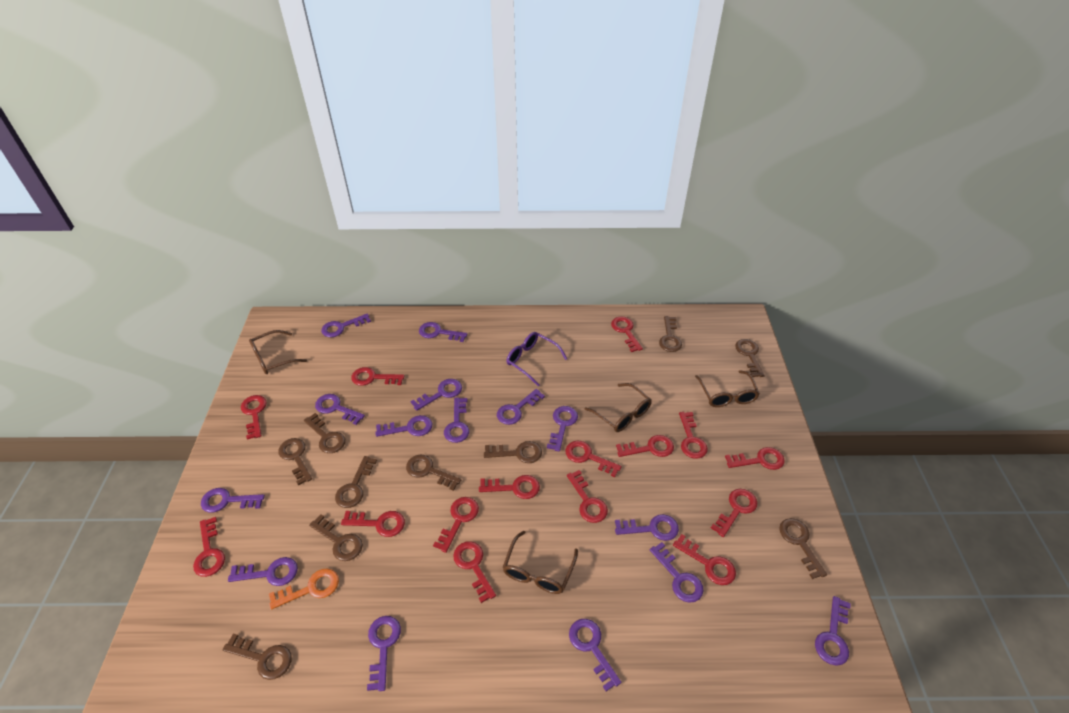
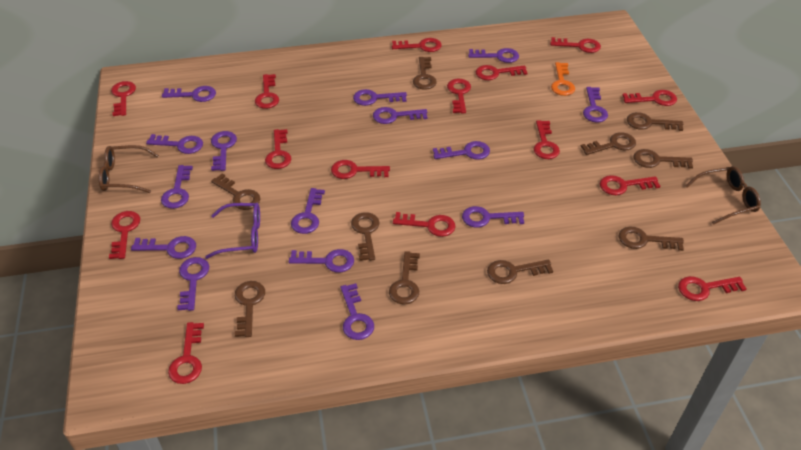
brown glasses: [249,330,307,374] [502,531,578,594] [585,383,651,432] [695,370,760,407] = 4 -> [99,145,159,193] [686,166,761,225] = 2

